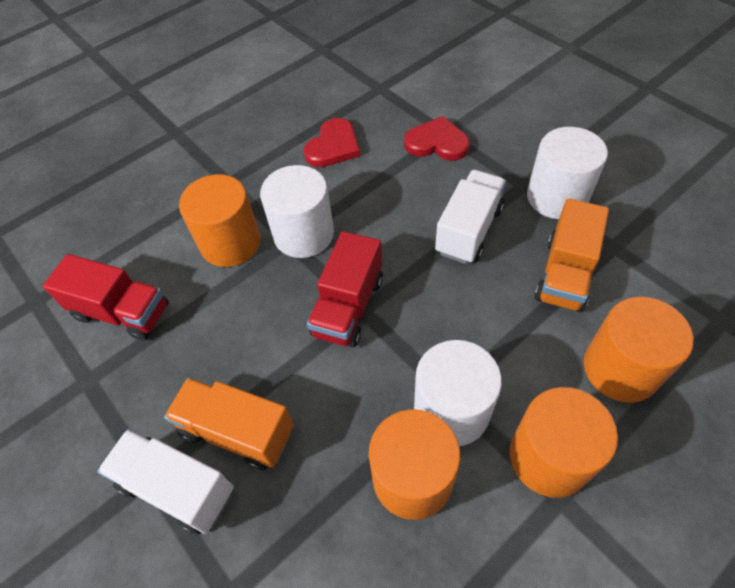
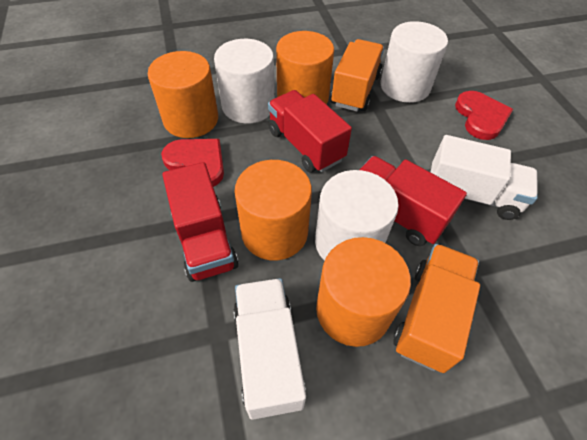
red truck: [43,254,169,340] [307,231,383,348] = 2 -> [162,162,239,282] [268,90,352,173] [359,156,467,246] = 3

